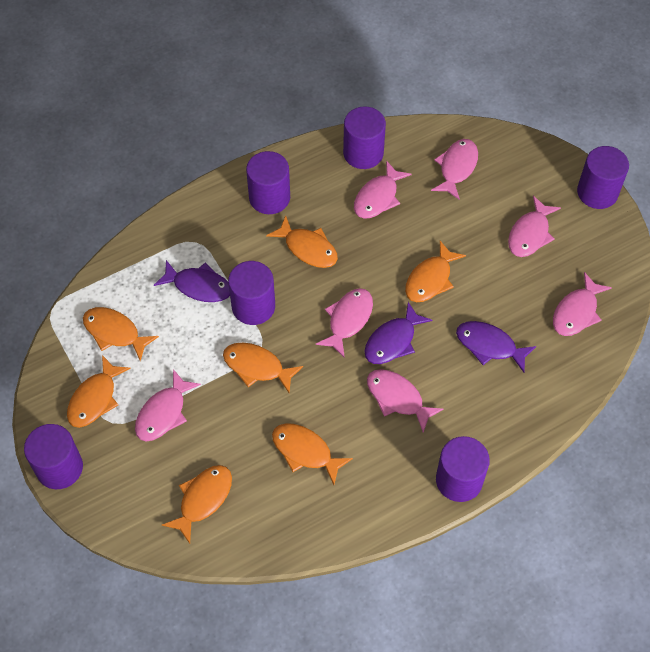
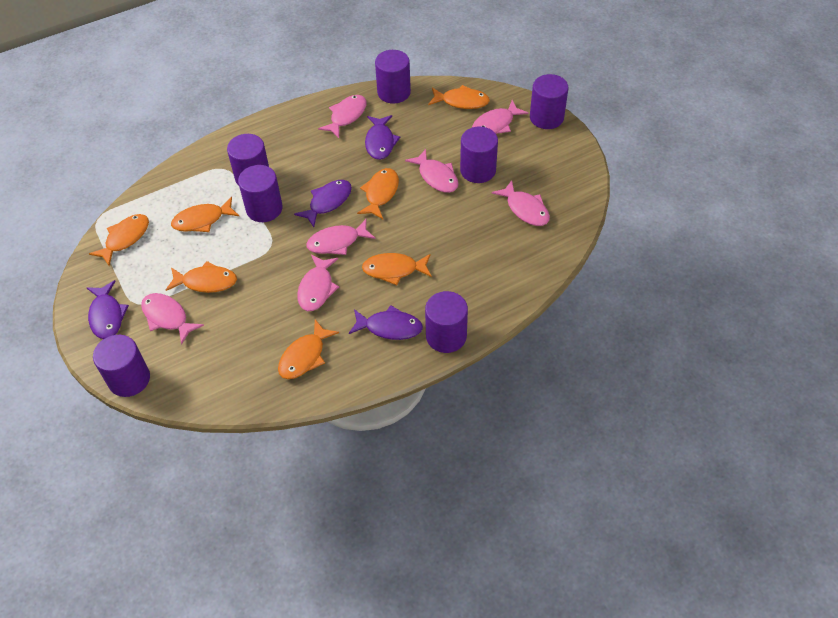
purple cylinder: [24,424,83,489] [228,261,275,325] [246,151,290,214] [343,106,386,169] [436,436,490,502] [577,146,629,209] = 6 -> [93,335,150,397] [227,134,269,186] [238,165,283,222] [375,50,411,104] [425,291,468,353] [460,126,498,183] [530,74,568,129] = 7
purple fish: [154,260,230,302] [365,302,433,364] [456,321,536,372] = 3 -> [87,280,129,339] [294,180,352,227] [349,305,423,340] [365,115,400,160] = 4

